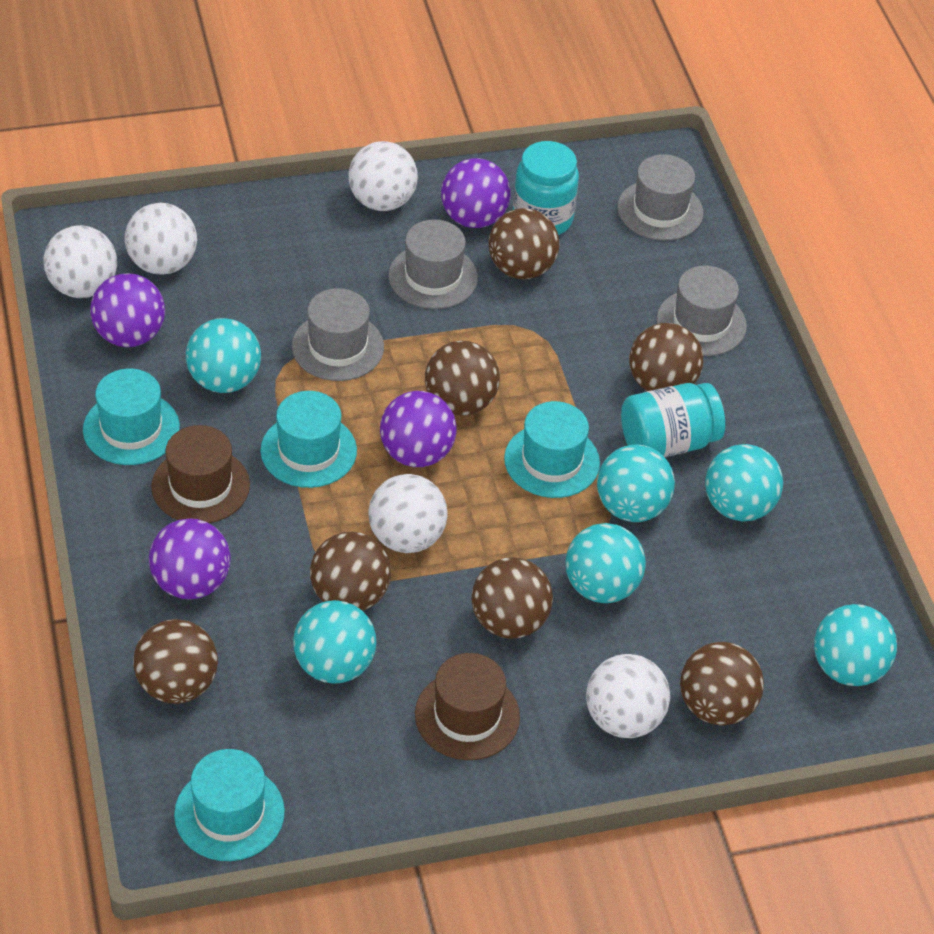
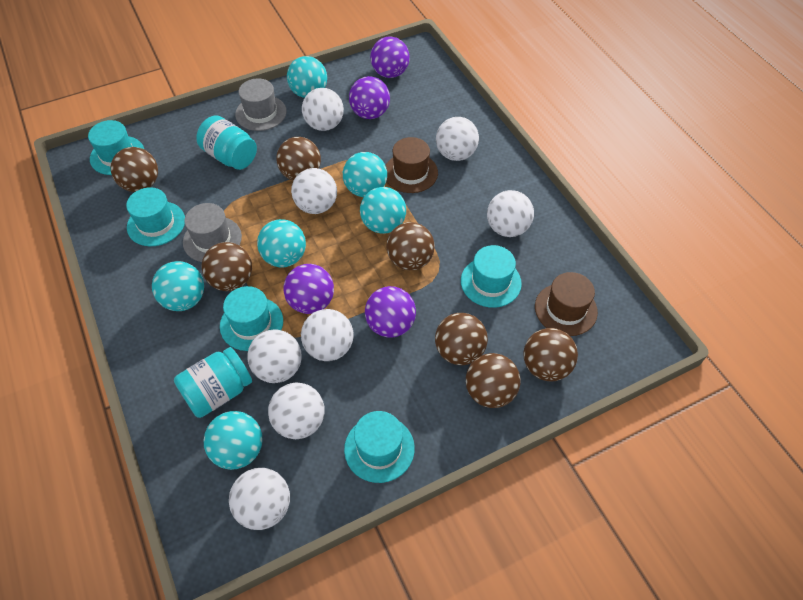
grey hat: [292,288,384,381] [388,219,478,309] [617,154,703,241] [657,265,747,356] = 4 -> [183,203,242,262] [235,78,287,131] = 2
turquoise hat: [83,369,180,465] [174,749,285,861] [260,391,357,488] [504,401,600,498] = 4 -> [88,120,144,175] [126,187,185,246] [220,286,283,351] [344,411,415,483] [461,245,522,308] = 5
white ball: [44,225,117,298] [125,203,197,275] [349,141,418,211] [368,474,448,553] [586,654,670,738] = 5 -> [229,468,290,530] [247,330,302,383] [268,383,325,439] [291,168,337,214] [301,309,353,361] [302,88,344,131] [436,117,479,161] [487,190,534,237] = 8

